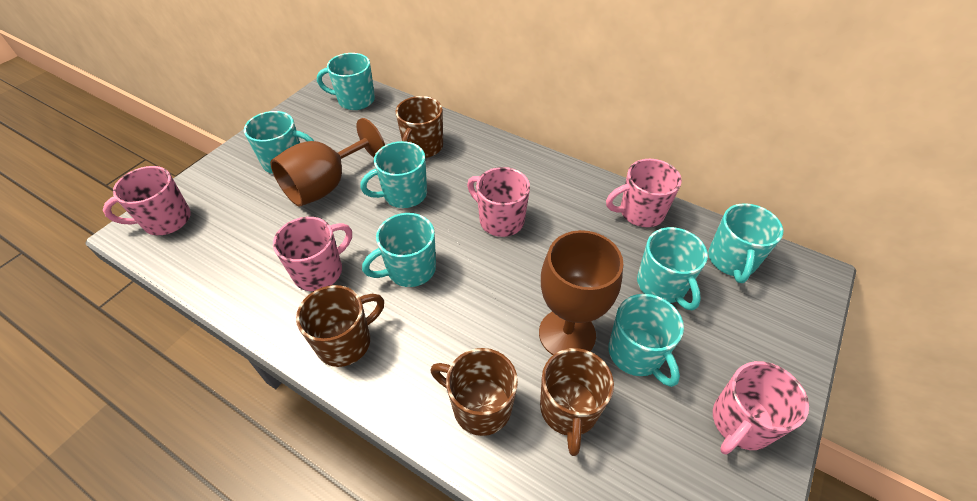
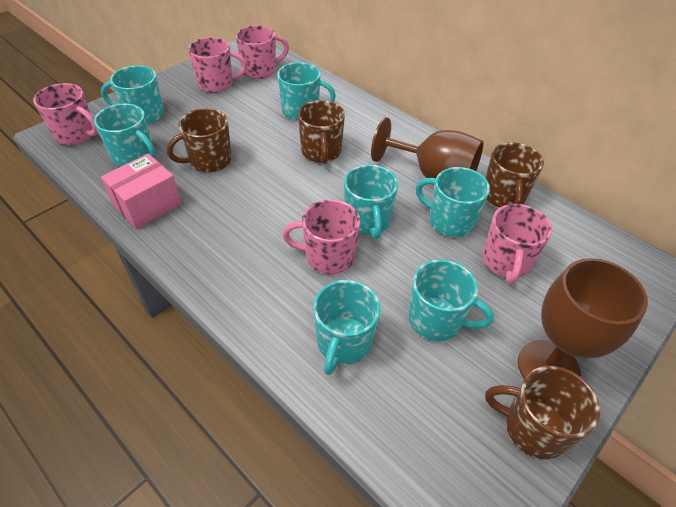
pink box: none = 0 -> [101,154,182,229] = 1

